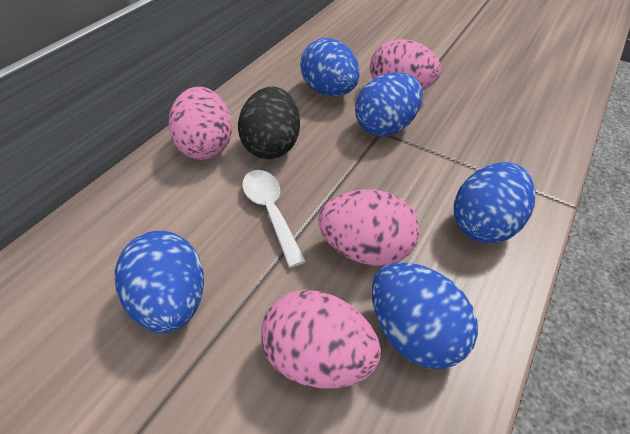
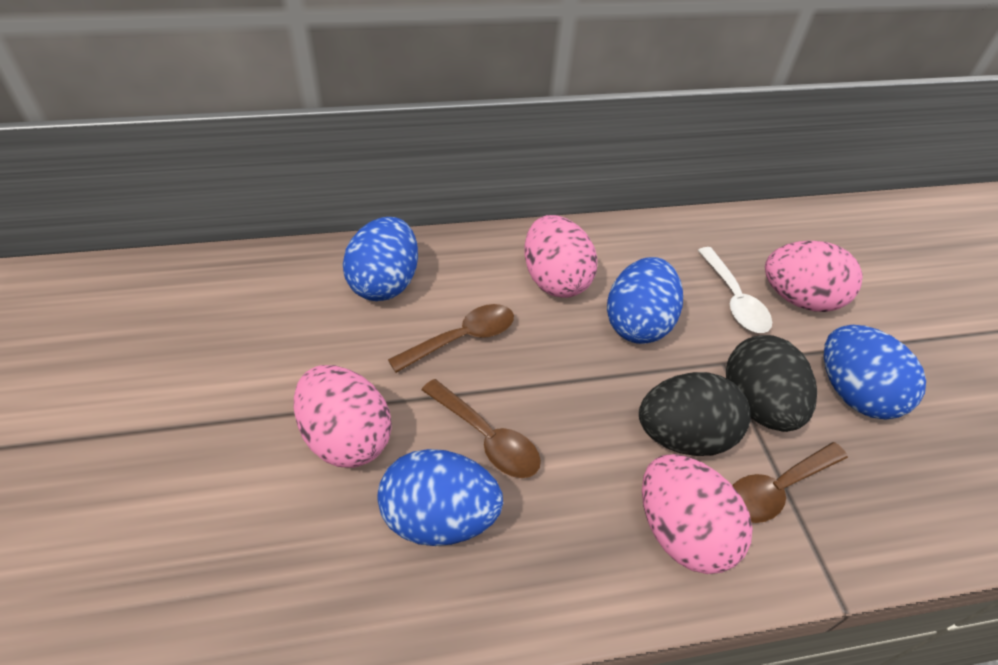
black egg: [238,87,300,159] = 1 -> [639,372,751,456] [726,335,817,432] = 2
blue egg: [115,231,204,333] [300,38,360,96] [355,72,423,136] [372,262,478,369] [454,162,536,243] = 5 -> [343,217,418,301] [377,449,503,546] [607,257,683,344] [824,325,926,420] = 4
brown spoon: none = 0 -> [388,304,514,373] [422,379,541,478] [732,442,848,523] = 3

